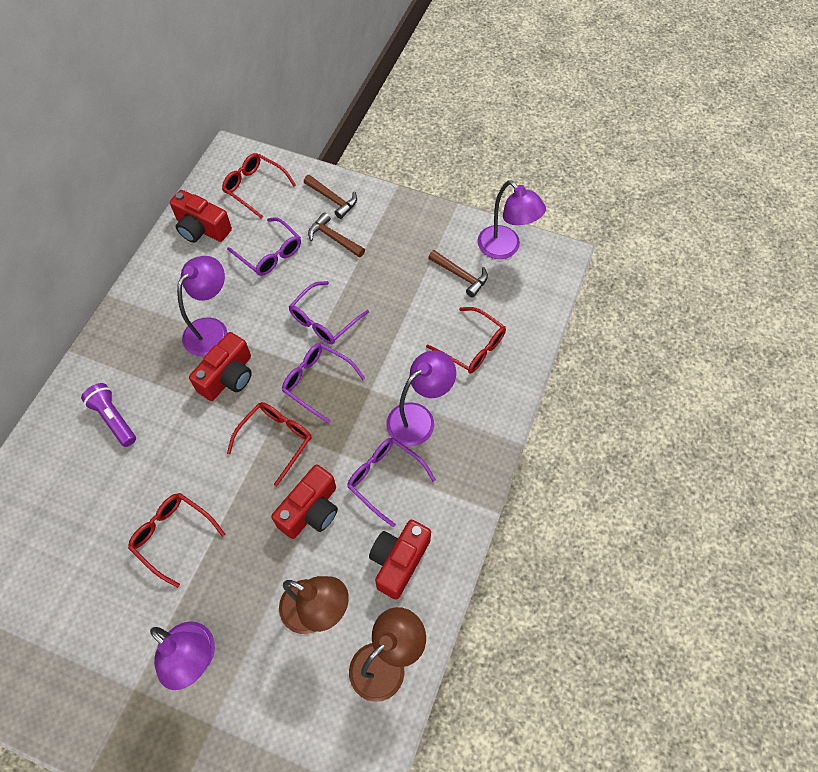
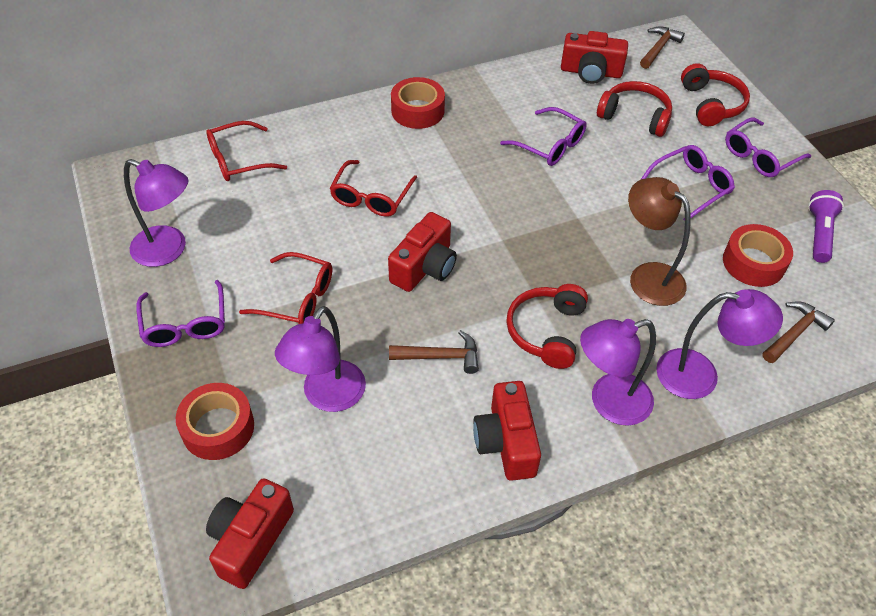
brown lamp: [279,576,349,634] [349,607,426,702] = 2 -> [628,177,691,306] = 1
red glasses: [128,493,225,588] [222,153,296,219] [227,402,312,486] [426,307,506,373] = 4 -> [206,121,287,181] [239,252,332,324] [329,160,417,217] = 3
red headphones: none = 0 -> [506,284,588,369] [597,81,672,137] [681,63,750,126] = 3
red tape: none = 0 -> [176,383,254,460] [391,77,445,129] [723,224,793,287] = 3

